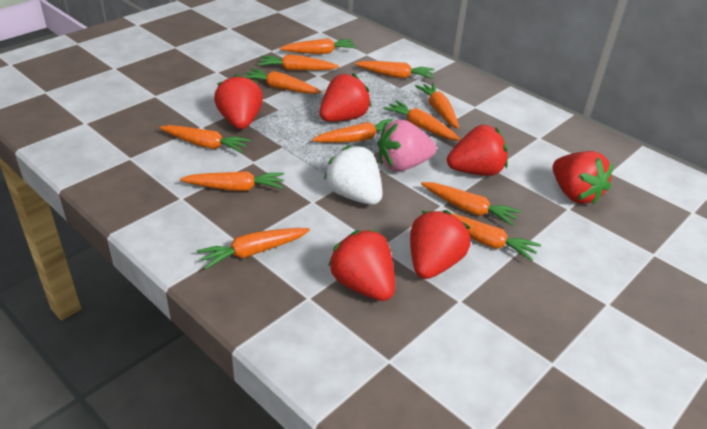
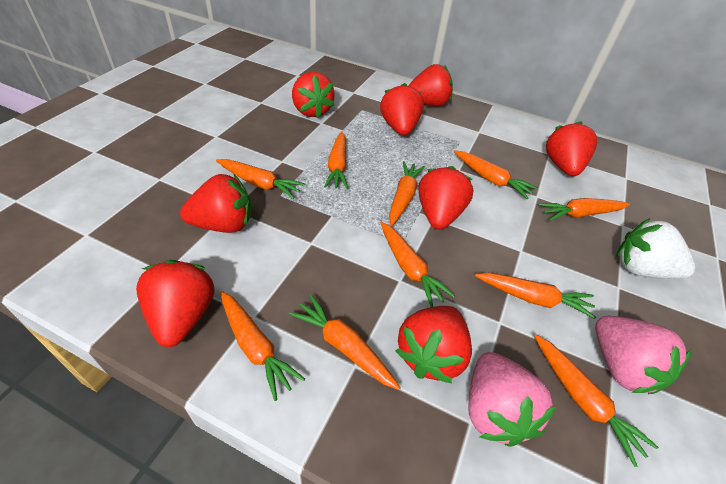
orange carrot: [159,125,251,153] [180,171,284,191] [197,228,310,269] [242,68,322,94] [258,54,339,70] [280,38,356,54] [312,119,393,142] [355,61,434,79] [383,100,461,141] [415,83,459,129] [421,182,522,226] [451,213,541,261] = 12 -> [216,159,305,199] [220,291,305,401] [289,295,401,390] [324,131,348,189] [381,222,455,307] [389,161,425,226] [454,150,538,199] [475,273,596,319] [534,335,658,467] [539,198,630,221] = 10
pink strawberry: [378,119,437,172] = 1 -> [468,352,556,447] [595,316,691,394] = 2
red strawberry: [214,74,263,129] [320,73,371,122] [328,230,395,301] [410,210,471,279] [447,125,508,176] [552,151,613,205] = 6 -> [136,260,215,347] [180,174,252,233] [292,72,335,118] [380,83,424,136] [396,306,472,383] [408,64,453,107] [418,166,473,230] [546,121,597,176] = 8

